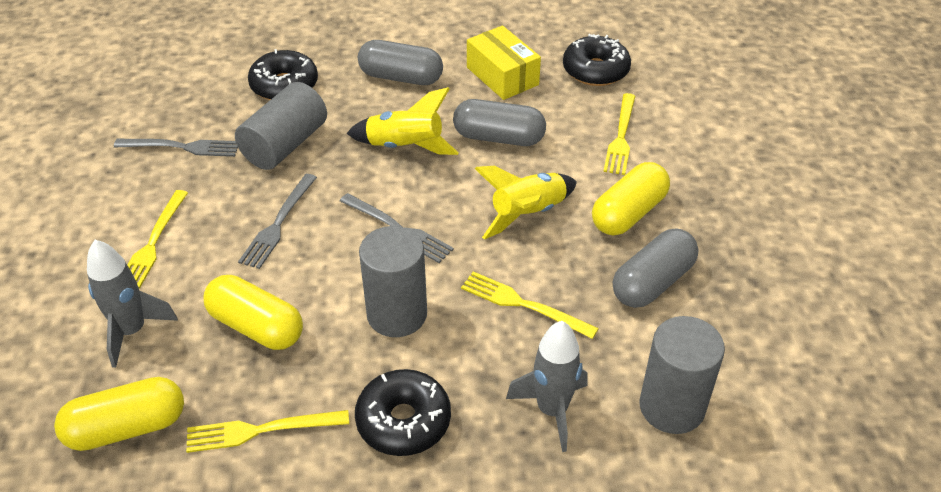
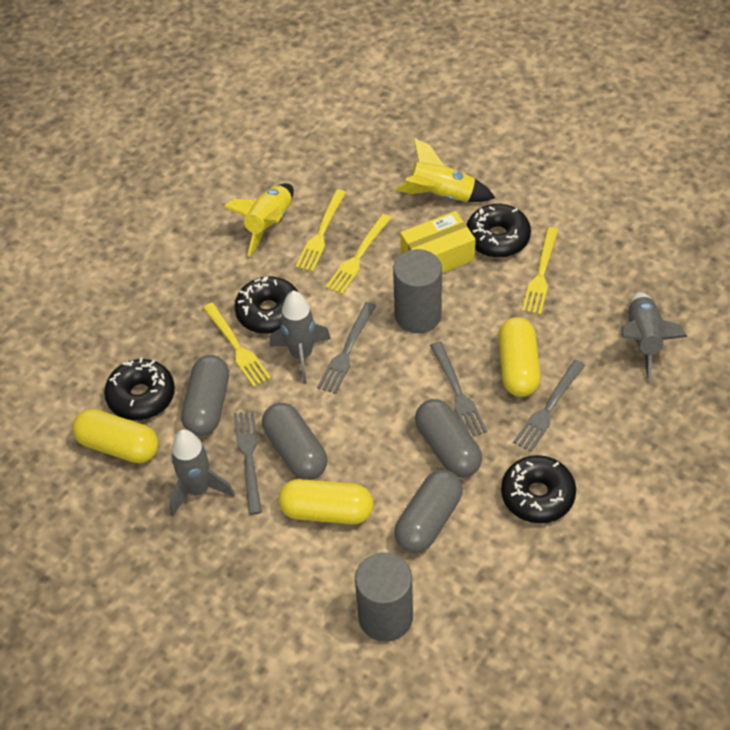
black donut: [248,49,318,100] [355,369,451,456] [563,34,631,86] = 3 -> [104,358,175,420] [234,276,298,334] [467,204,531,258] [501,455,576,523] = 4
grey capsule: [358,40,443,85] [453,99,546,146] [613,228,698,308] = 3 -> [181,355,229,436] [262,403,327,480] [394,470,463,553] [415,399,482,478] = 4
grey cylinder: [235,82,327,170] [359,226,427,337] [639,316,725,434] = 3 -> [355,553,413,642] [393,249,442,333] = 2
grey fork: [114,139,238,157] [238,174,317,269] [340,193,454,263] = 3 -> [233,411,262,515] [317,302,376,394] [430,342,487,436] [513,360,585,452] = 4
grey rocket: [87,240,178,368] [506,321,588,452] = 2 -> [169,429,235,516] [270,290,331,384] [621,292,687,381] = 3

